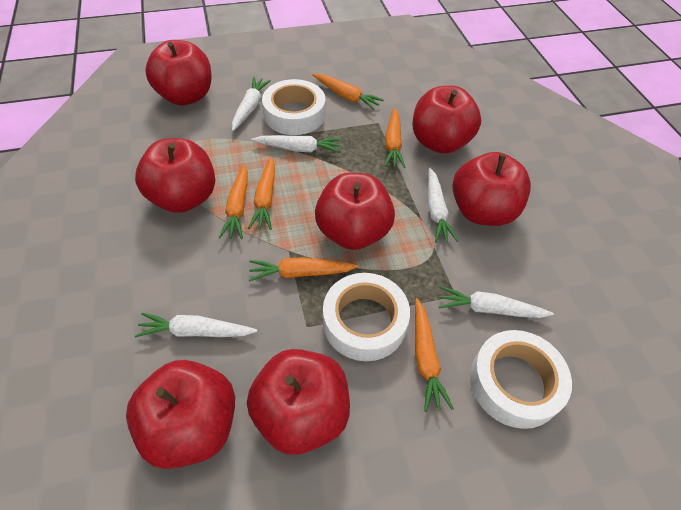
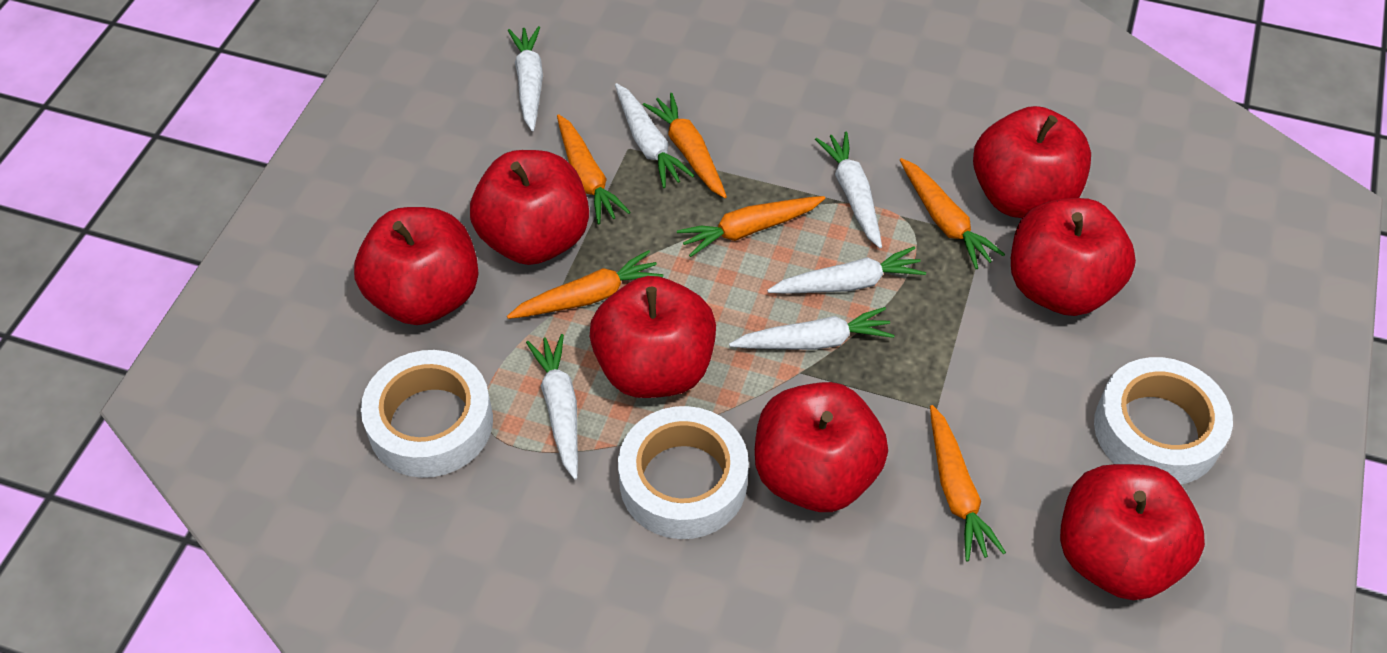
white carrot: [135,313,257,337] [232,77,271,131] [251,135,342,153] [428,168,458,243] [439,286,554,318] = 5 -> [508,26,543,131] [526,334,578,480] [615,83,694,188] [729,307,894,350] [767,246,926,294] [815,132,882,248] = 6

